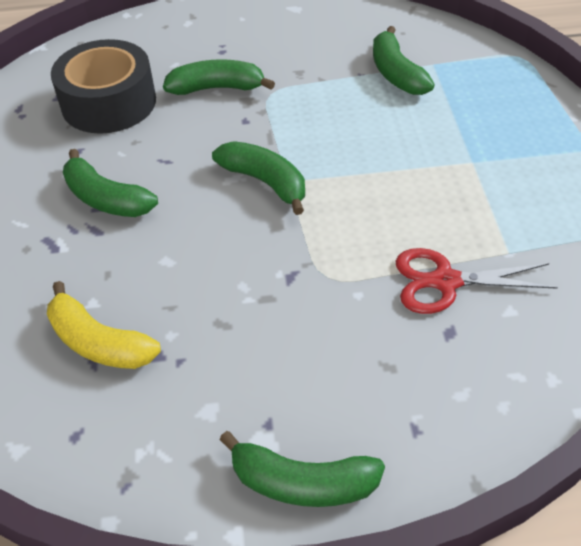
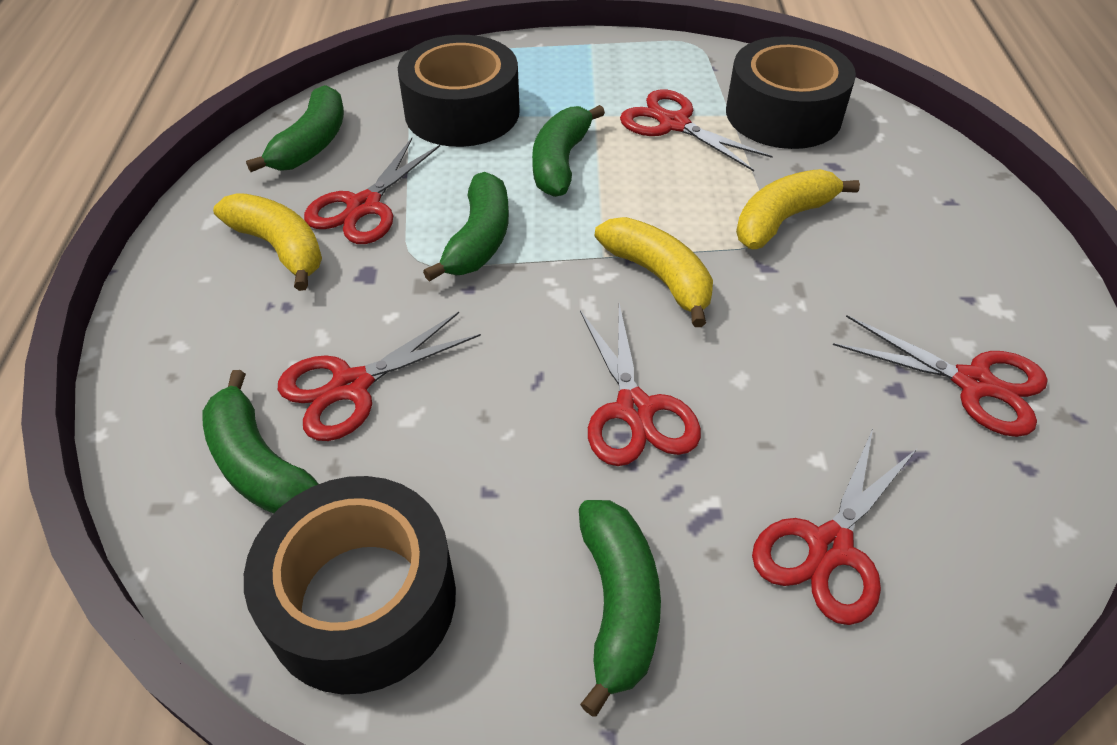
black tape: [51,39,156,134] = 1 -> [244,476,456,694] [398,35,520,147] [726,36,856,149] = 3
red scissors: [395,248,558,314] = 1 -> [278,312,481,441] [304,138,440,244] [580,304,701,466] [620,90,773,171] [752,429,917,625] [833,315,1047,437] = 6
yellow banana: [47,281,161,369] = 1 -> [213,193,322,291] [595,217,713,327] [736,169,860,249] = 3

